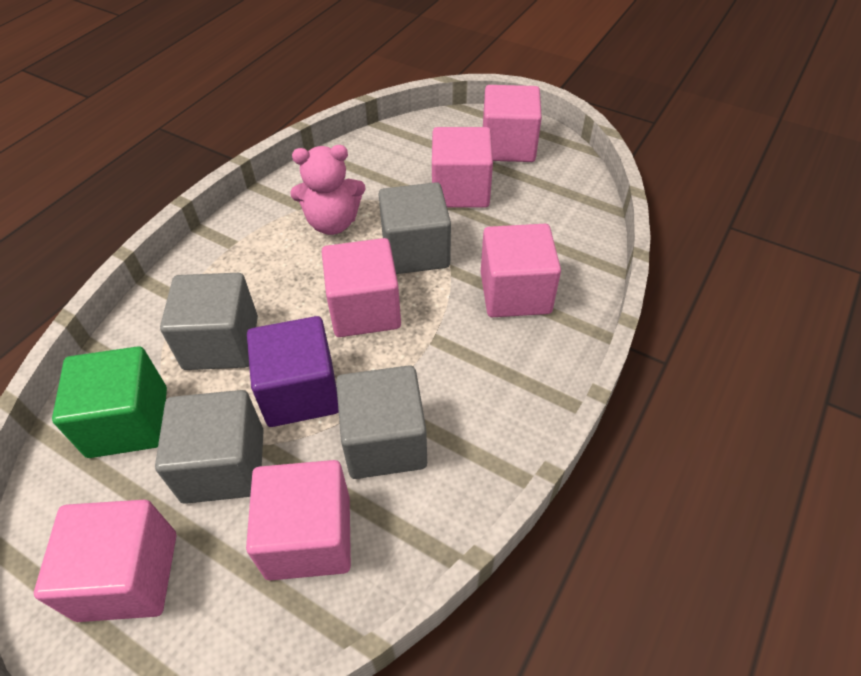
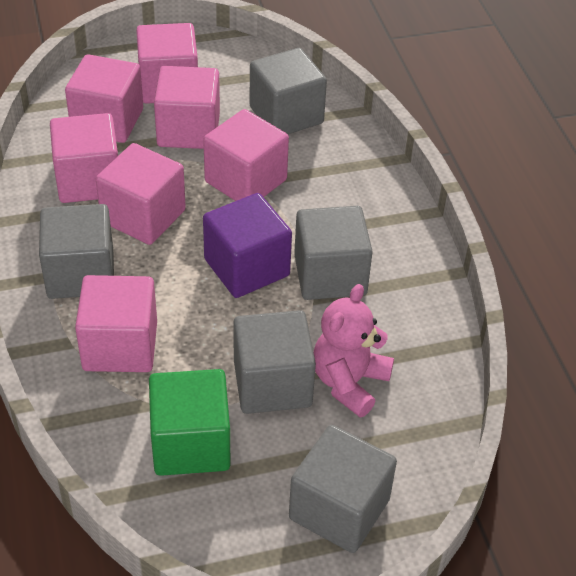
grey cube: [155,390,264,504] [160,273,258,370] [336,365,427,479] [378,182,451,274] = 4 -> [39,204,114,299] [233,310,316,414] [249,48,327,134] [289,425,397,553] [294,206,373,300] = 5
pink cube: [34,500,176,622] [246,460,351,581] [322,238,401,337] [432,127,493,208] [481,224,561,317] [483,85,542,162] = 6 -> [50,113,118,203] [65,54,143,143] [75,275,157,372] [96,143,186,245] [136,23,198,104] [154,66,220,149] [203,109,289,201] = 7

